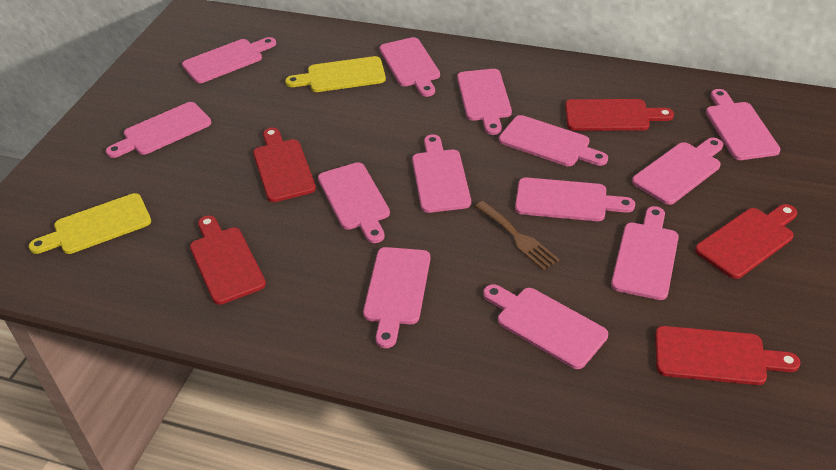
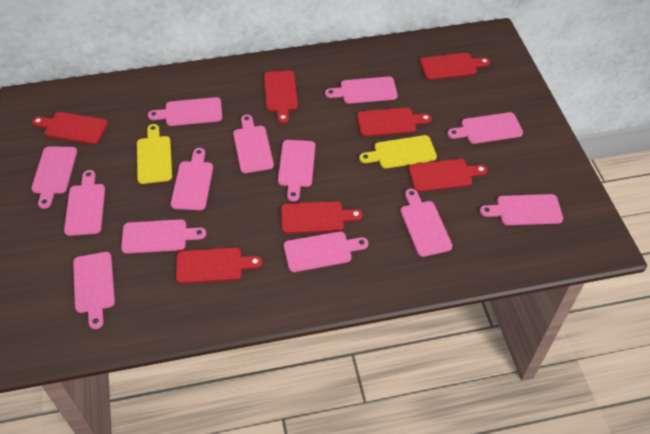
brown fork: [475,201,559,271] = 1 -> none = 0
red cutting board: [190,216,266,305] [253,127,316,202] [565,99,674,131] [655,326,800,385] [695,204,797,279] = 5 -> [32,112,108,144] [176,247,262,284] [264,71,298,124] [281,201,363,234] [357,108,432,136] [409,159,488,192] [420,53,490,80] = 7

